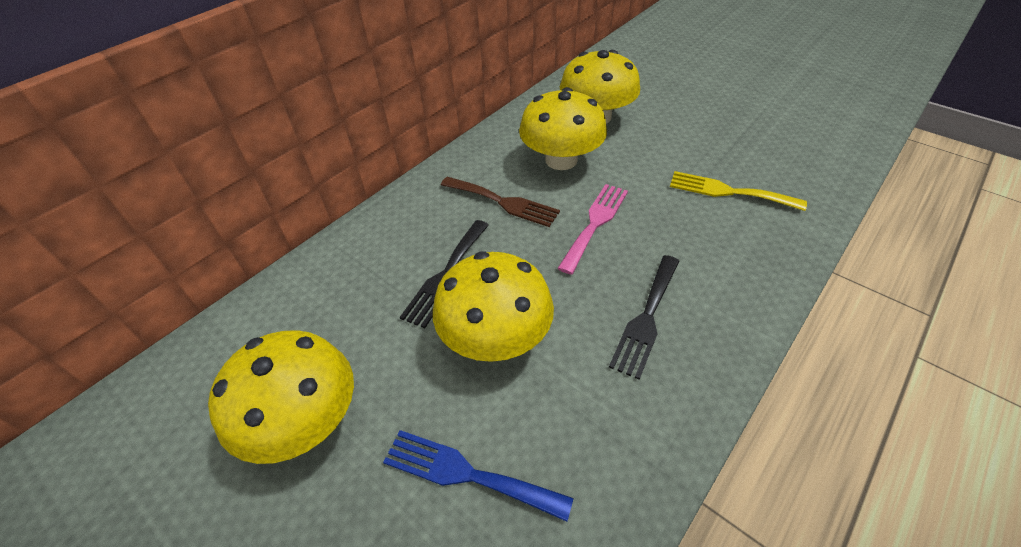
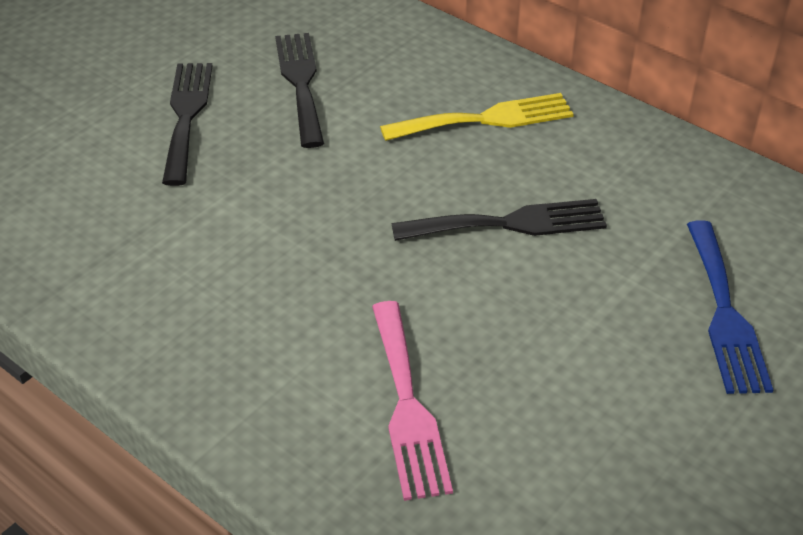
black fork: [400,220,489,328] [609,255,680,380] = 2 -> [162,63,213,186] [275,33,324,148] [391,199,607,241] = 3
brown fork: [441,177,560,227] = 1 -> none = 0
yellow mushroom: [208,330,354,464] [433,252,554,362] [519,87,607,170] [560,50,640,124] = 4 -> none = 0

